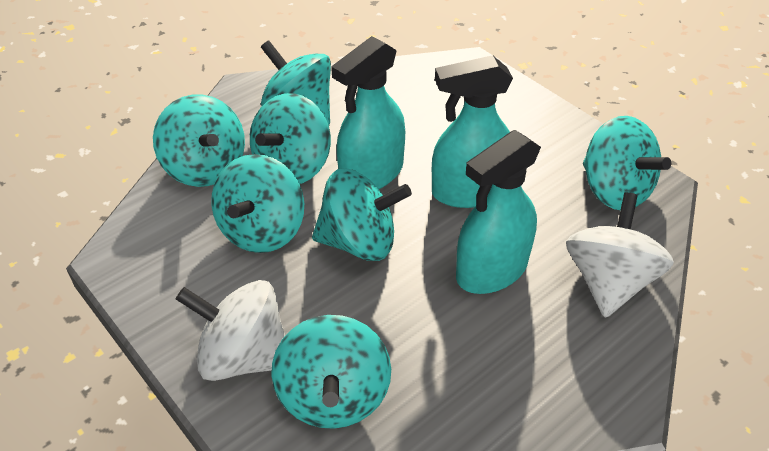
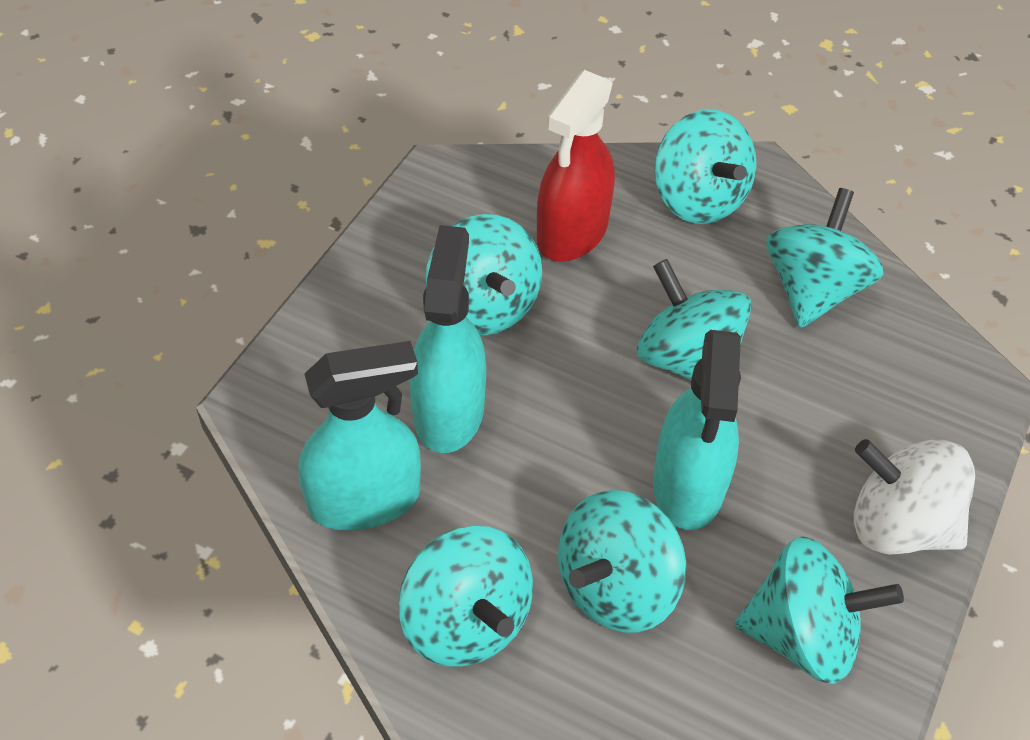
red spray bottle: none = 0 -> [537,70,615,262] = 1
white spinning top: [176,280,285,381] [566,192,674,318] = 2 -> [854,439,975,555] = 1

